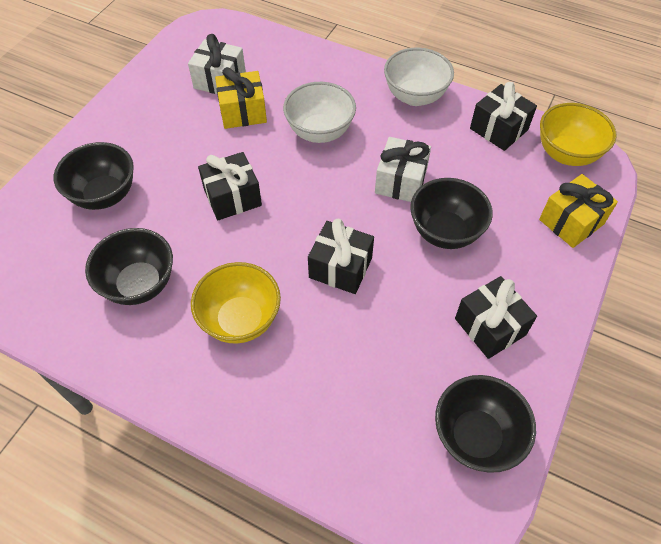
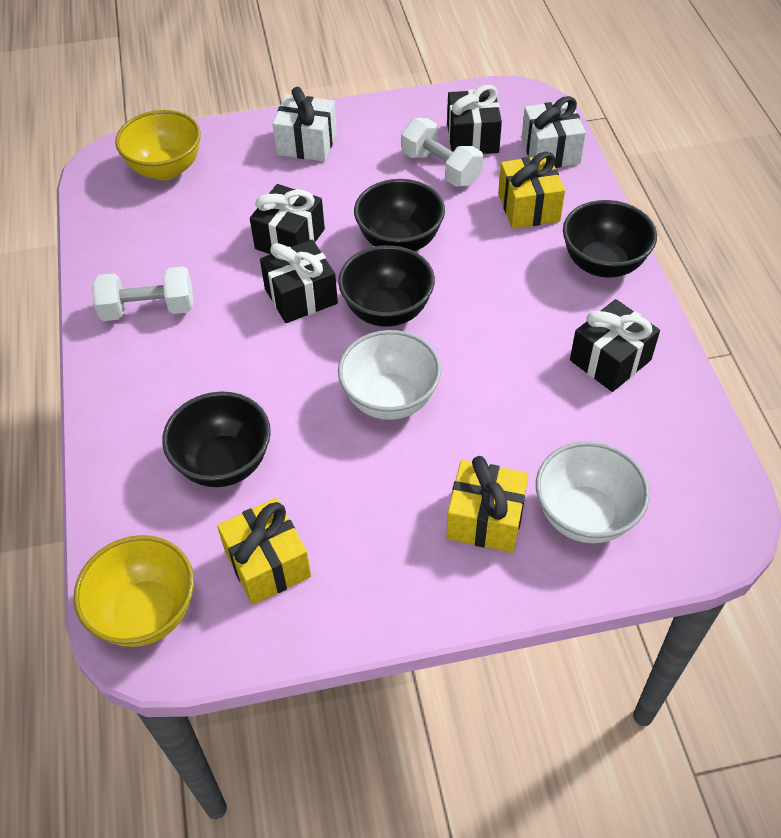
white dumbbell: none = 0 -> [92,266,194,321] [401,118,483,187] = 2
yellow gift: [215,67,267,129] [539,174,618,248] = 2 -> [217,498,311,605] [446,456,529,553] [498,152,565,229] = 3

